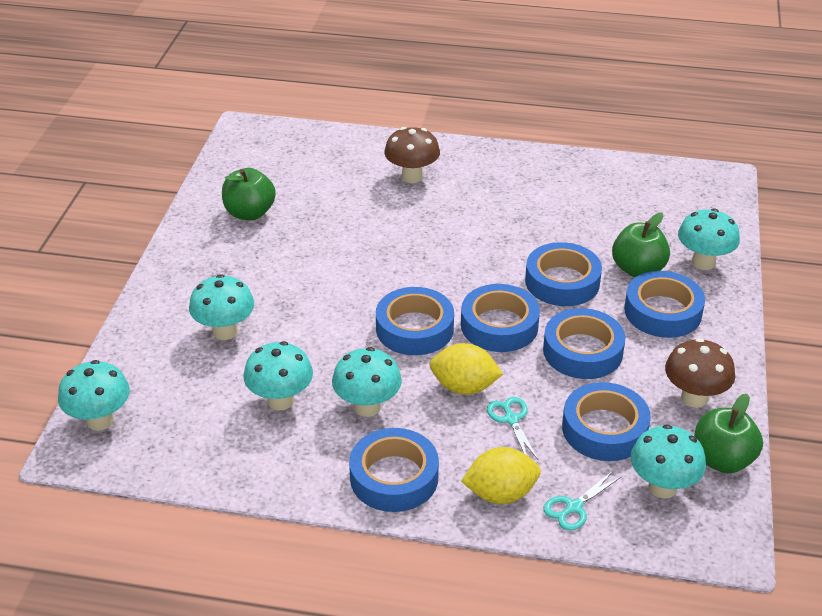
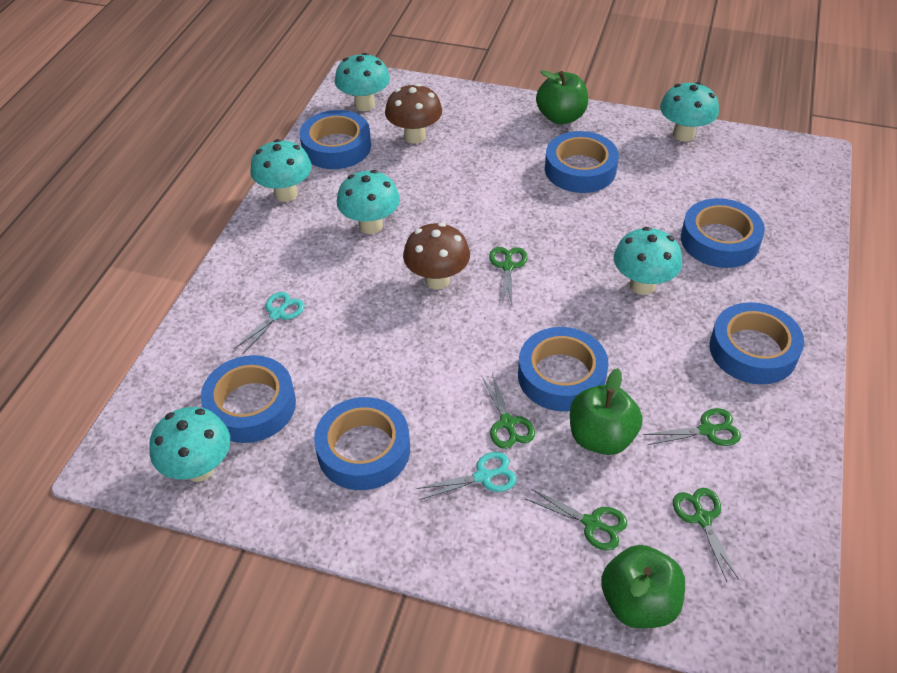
green scissors: none = 0 -> [481,373,535,449] [489,247,528,305] [526,489,627,551] [643,408,741,446] [673,488,739,582] = 5
yellow lemon: [430,343,503,395] [461,447,541,504] = 2 -> none = 0

